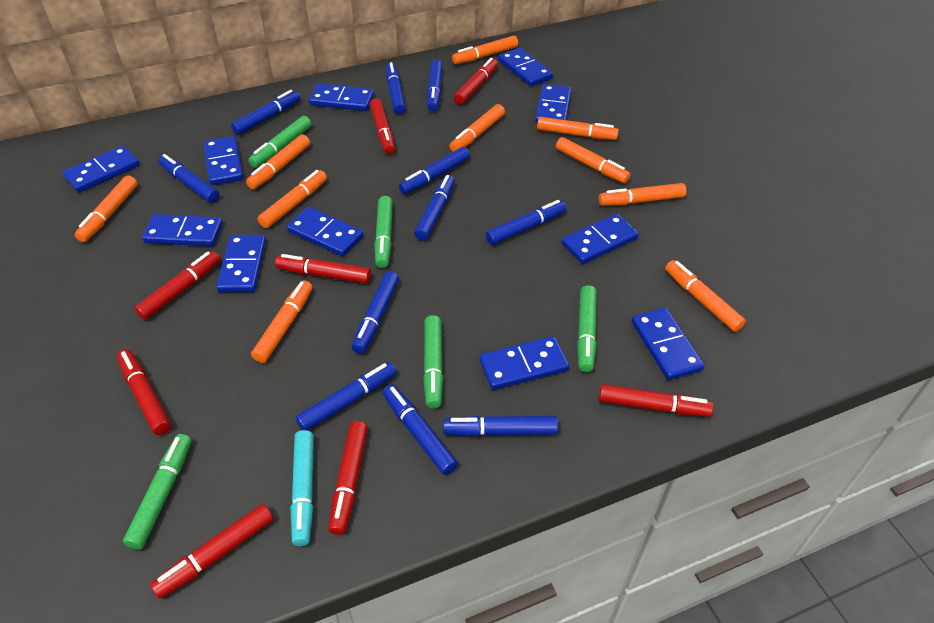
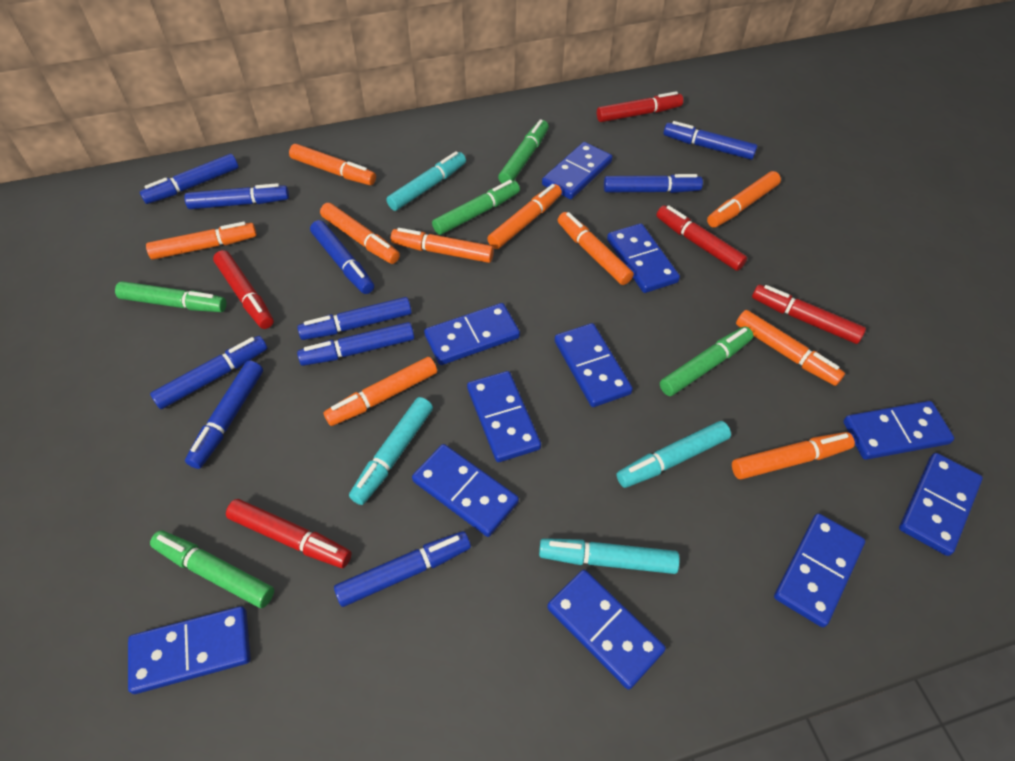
blue marker: [158,154,219,203] [231,90,300,135] [295,362,396,431] [352,271,399,354] [383,384,458,475] [386,62,406,114] [399,147,470,194] [414,175,455,241] [427,60,443,111] [443,416,558,437] [485,200,566,245] = 11 -> [140,154,238,204] [150,336,267,409] [184,183,289,209] [185,361,263,469] [297,297,412,340] [297,322,414,366] [310,220,374,294] [334,531,471,607] [604,174,703,193] [664,121,758,160] = 10
red marker: [117,350,171,435] [134,251,220,320] [150,504,273,599] [275,254,371,284] [328,421,368,535] [370,98,395,154] [454,58,498,105] [599,384,714,417] = 8 -> [213,250,274,329] [226,499,352,568] [597,91,683,122] [656,205,747,271] [752,285,866,344] = 5
turquoise marker: [290,430,314,546] = 1 -> [349,397,433,505] [386,151,466,211] [539,538,680,574] [617,421,731,488] = 4

